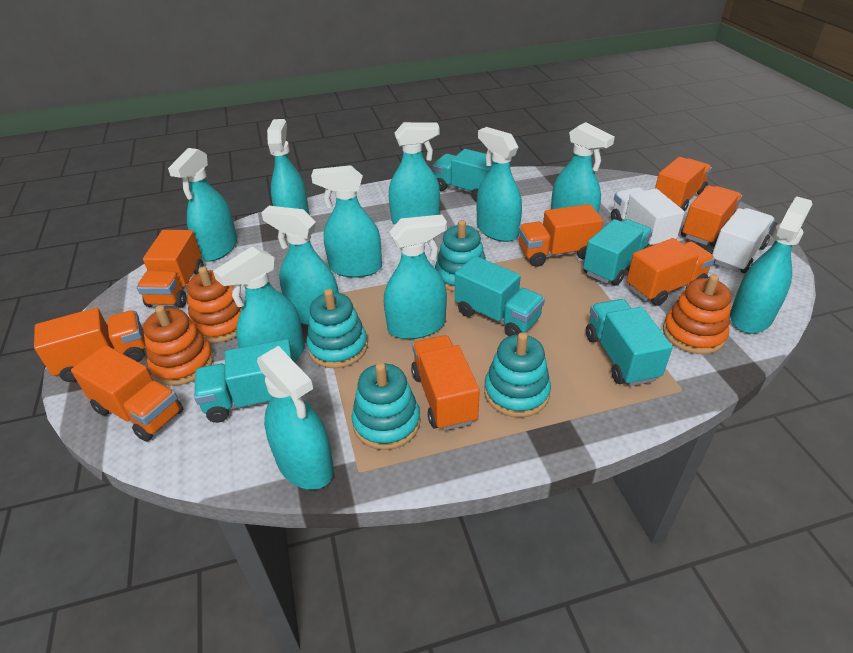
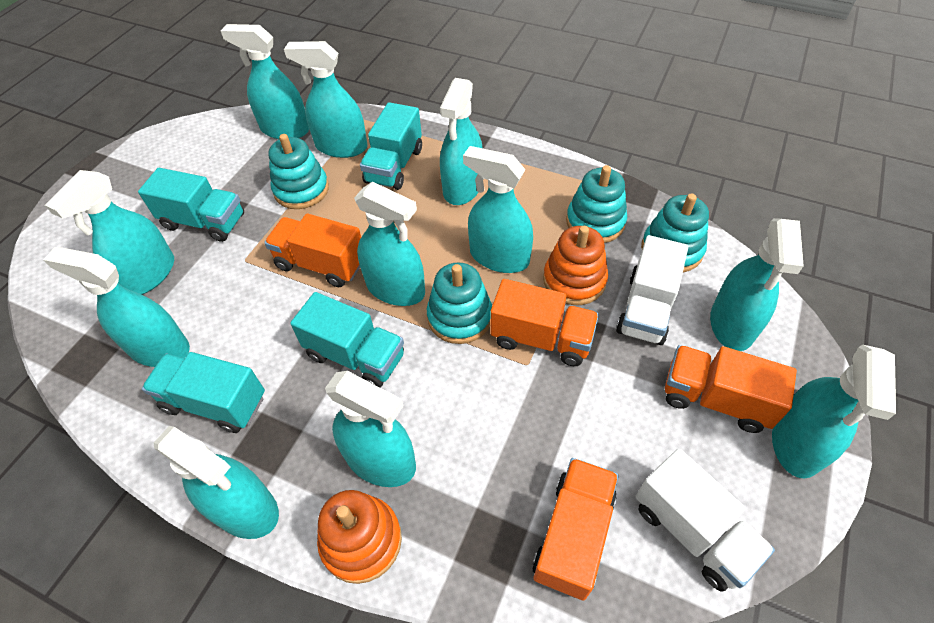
orange stacking toy: [143,305,214,386] [187,267,243,343] [663,274,731,354] = 3 -> [317,490,402,584] [543,226,608,305] = 2
orange truck: [34,308,146,382] [71,345,183,441] [137,230,204,307] [411,335,480,431] [518,204,603,267] [627,238,715,306] [655,157,712,211] [681,185,742,247] = 8 -> [264,214,361,287] [490,279,599,366] [532,458,619,601] [665,345,797,433] = 4
turquoise truck: [194,339,294,423] [432,149,493,201] [455,256,545,337] [583,219,653,286] [586,299,673,386] = 5 -> [138,168,244,242] [142,352,265,433] [290,292,404,387] [360,102,422,190] = 4

